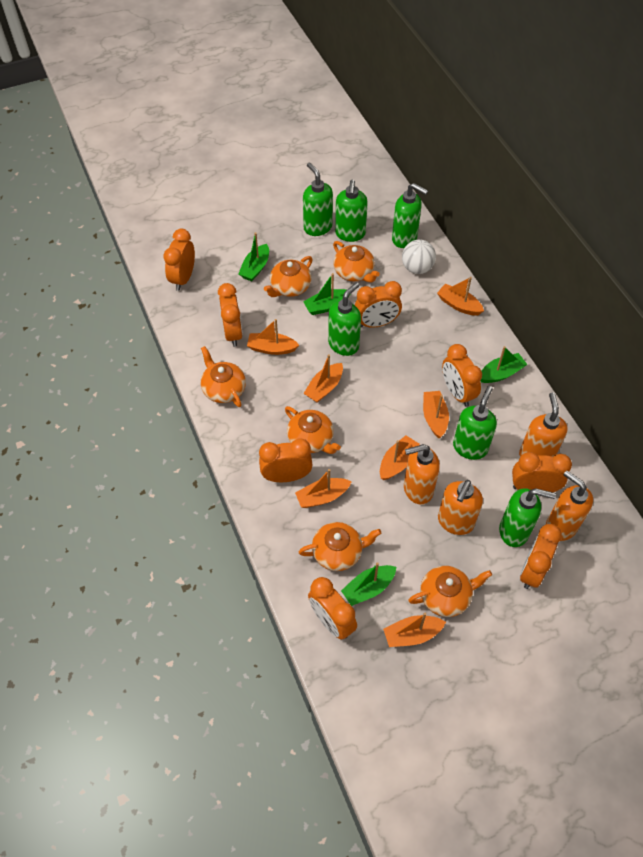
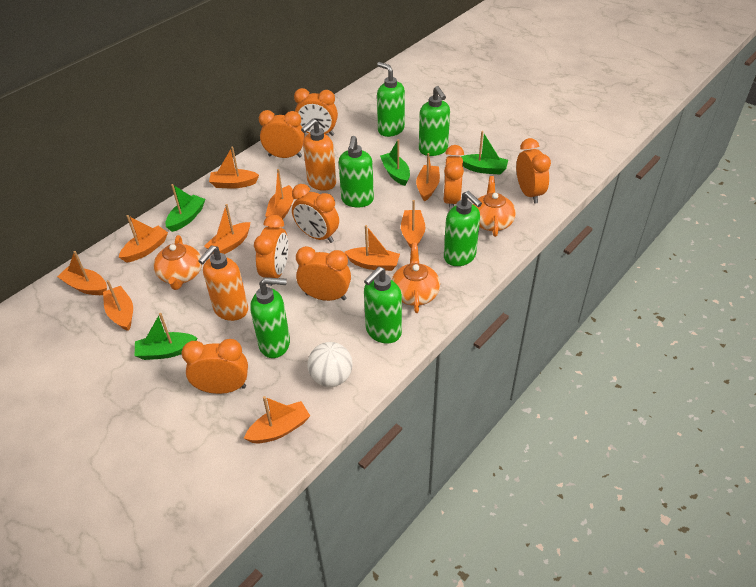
orange boat: [247,319,299,355] [295,469,352,508] [303,354,343,403] [380,435,420,480] [383,613,446,647] [423,391,449,438] [437,277,484,316] = 7 -> [57,251,107,295] [103,280,133,331] [119,215,168,263] [204,204,250,254] [209,146,259,189] [244,396,310,444] [265,169,293,219] [345,225,400,271] [401,200,425,248] [416,153,440,202] = 10
orange soap dispenser: [404,444,440,504] [438,480,483,535] [519,392,567,457] [546,471,593,541] = 4 -> [198,246,248,321] [301,119,336,191] = 2
orange teapot: [201,346,246,407] [264,256,313,297] [285,406,341,454] [299,522,381,571] [333,241,380,283] [408,566,492,617] = 6 -> [153,235,202,290] [392,243,440,313] [473,176,516,237] = 3

